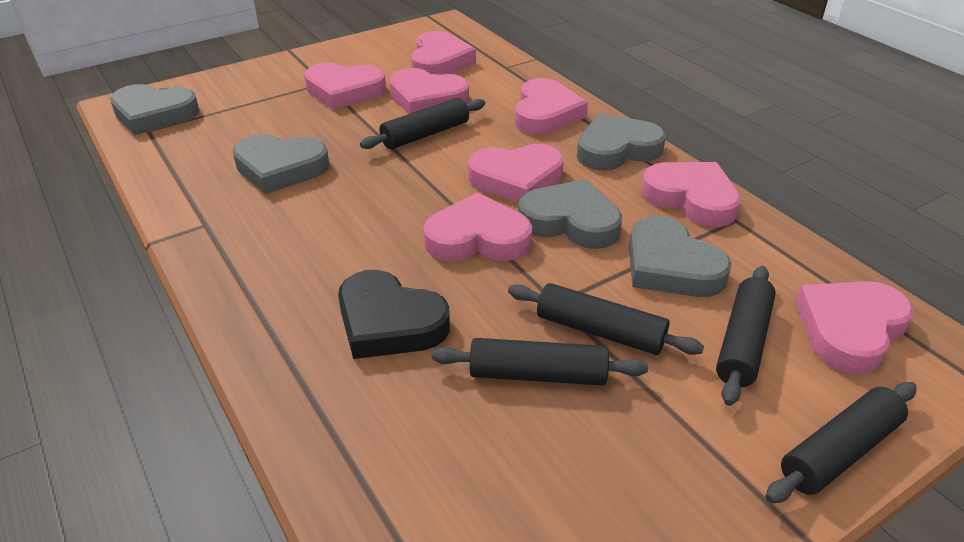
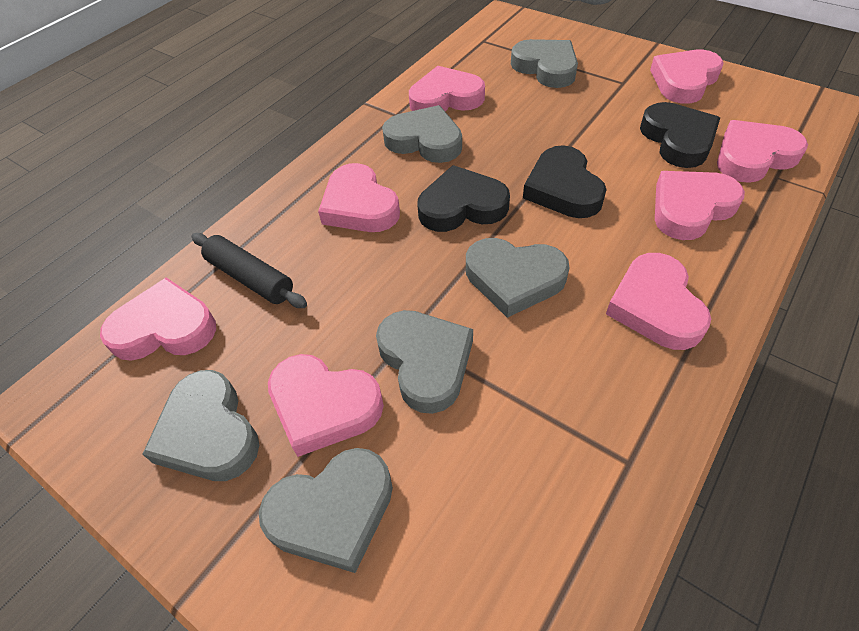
black heart: [338,270,450,359] = 1 -> [417,165,510,232] [523,145,607,218] [640,102,720,168] = 3
black rolling pin: [360,98,485,149] [431,338,648,386] [508,283,704,355] [716,266,776,406] [765,382,917,503] = 5 -> [192,233,307,308] = 1
grey heart: [110,84,200,135] [232,134,329,194] [518,179,622,249] [577,114,666,171] [629,216,732,297] = 5 -> [142,370,259,481] [259,448,393,573] [376,310,473,414] [382,105,462,163] [466,238,569,318] [511,39,578,88] = 6

